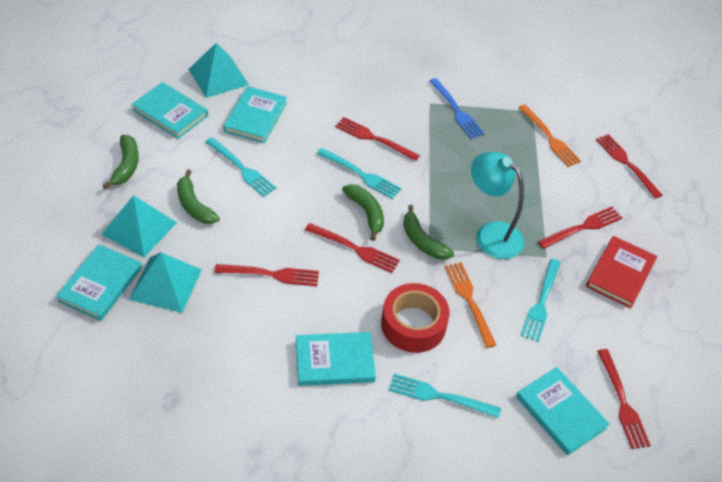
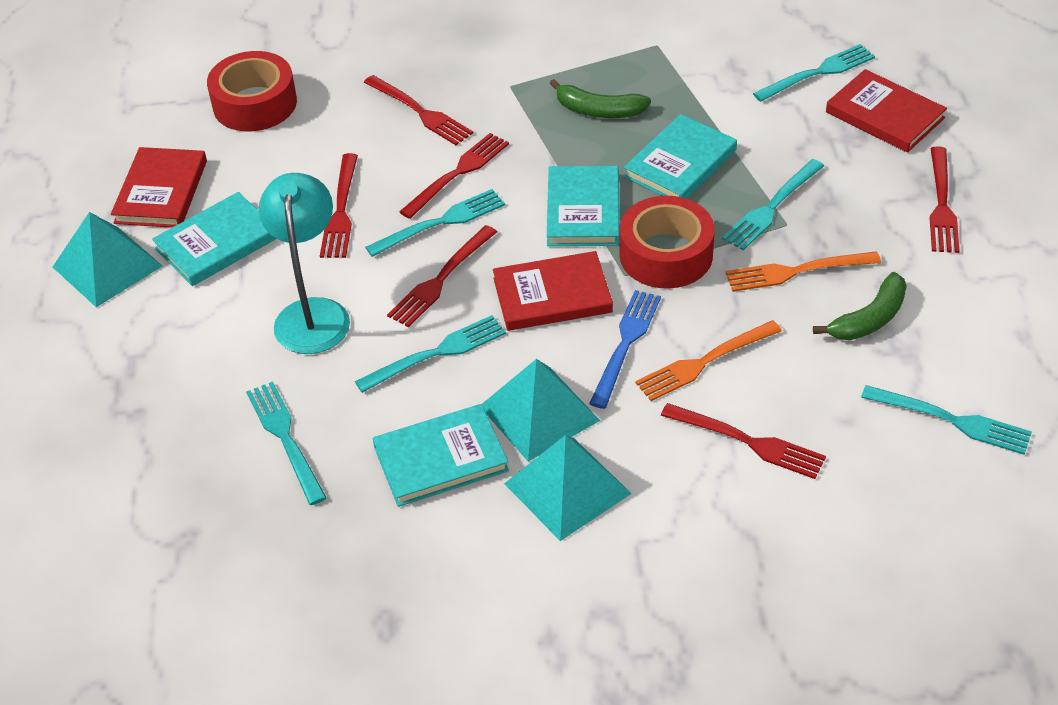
green banana: [103,135,139,189] [177,170,220,224] [342,184,384,241] [403,205,454,260] = 4 -> [549,79,651,118] [813,272,907,340] = 2
red book: [586,236,657,308] = 1 -> [111,147,207,228] [493,251,613,331] [826,69,947,153] = 3
red tape: [381,283,450,353] = 1 -> [207,51,297,131] [619,196,715,289] = 2
turquoise book: [56,244,142,321] [132,82,208,139] [223,86,287,144] [296,332,376,386] [516,367,609,456] = 5 -> [152,192,276,286] [373,404,509,507] [547,166,620,246] [624,114,737,199] = 4
turquoise fork: [205,137,277,197] [317,148,402,199] [389,374,501,418] [521,259,561,342] = 4 -> [246,381,327,505] [355,315,506,393] [365,189,505,257] [722,159,824,251] [753,44,875,102] [861,385,1032,455] = 6

